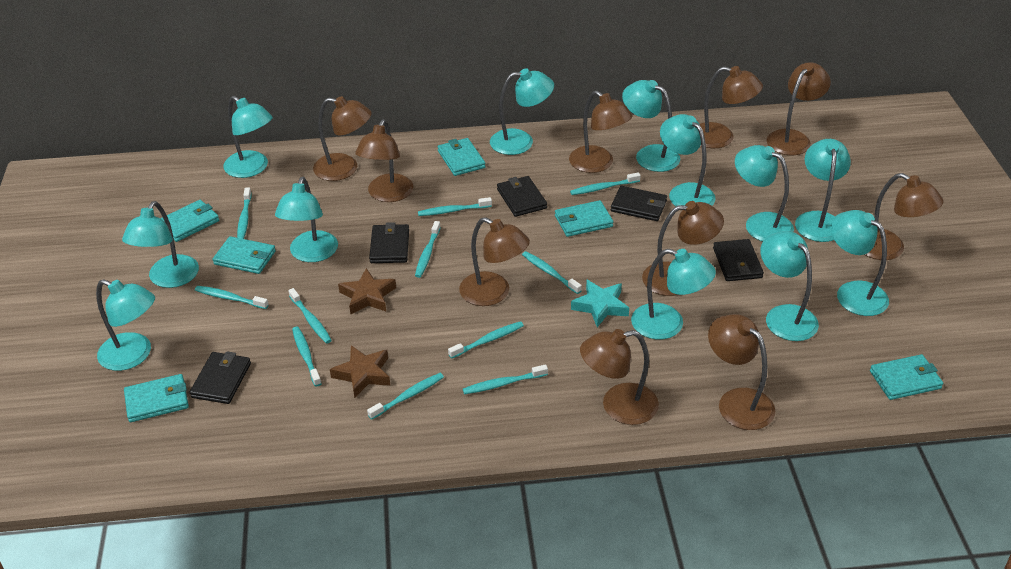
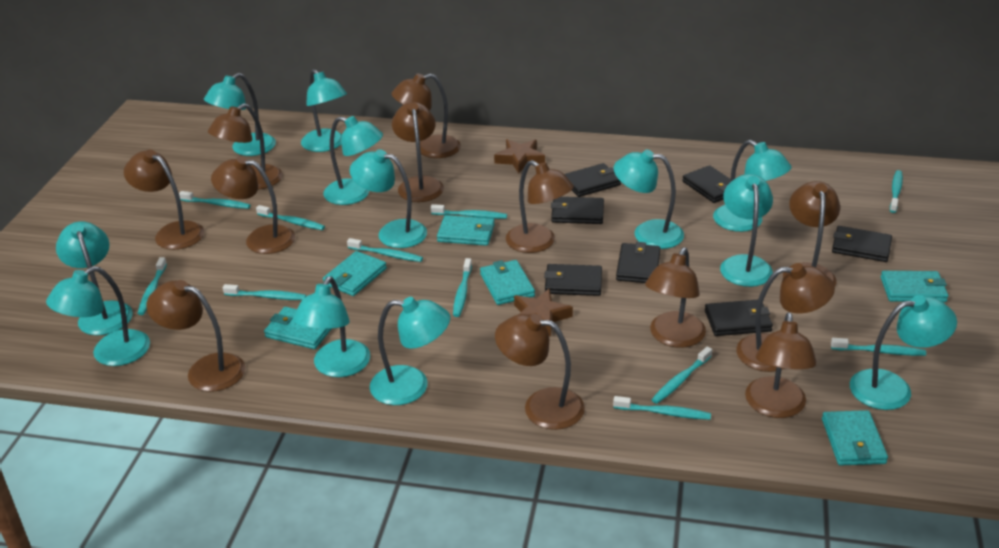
black wallet: [189,351,251,404] [369,222,409,263] [497,176,547,217] [611,186,667,221] [713,239,764,281] = 5 -> [544,264,602,296] [551,197,604,224] [564,163,621,197] [616,242,660,283] [682,165,731,203] [705,300,773,336] [832,226,892,262] = 7
brown lamp: [313,96,372,181] [355,119,413,202] [459,217,530,306] [569,91,633,173] [580,329,659,425] [642,201,724,296] [700,66,763,148] [708,314,775,430] [766,62,831,155] [864,173,944,260] = 10 -> [124,150,204,250] [146,280,246,392] [208,104,283,189] [211,156,295,254] [392,73,461,158] [392,102,444,202] [495,314,585,430] [506,160,574,253] [645,248,706,348] [736,263,835,372] [745,312,817,418] [783,181,840,286] = 12
turquoise star: [571,280,629,327] = 1 -> none = 0

